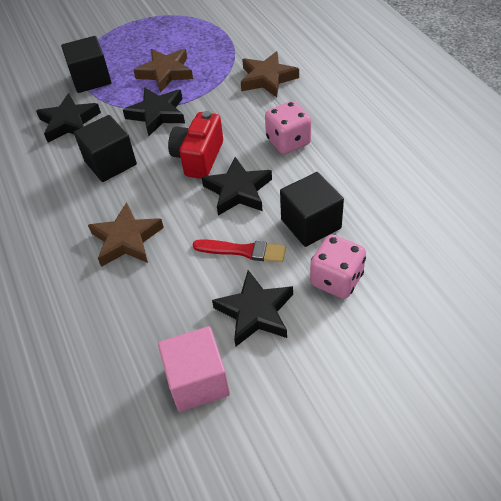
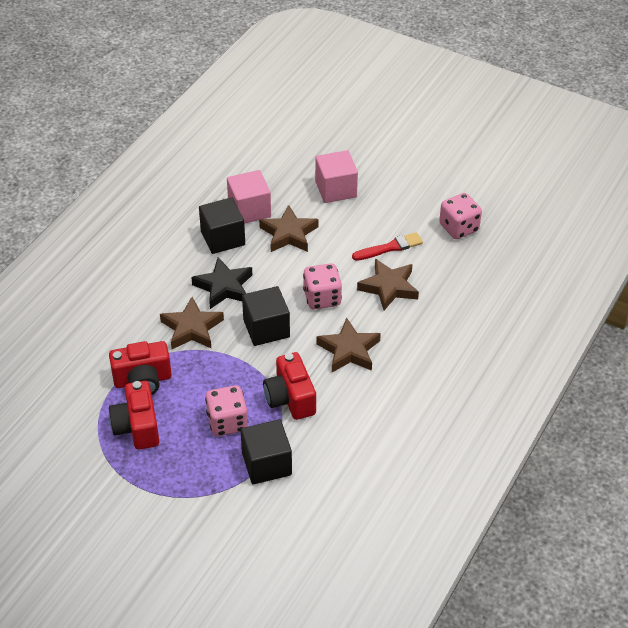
black star: [36,93,101,142] [123,87,185,136] [201,157,272,216] [212,270,293,346] = 4 -> [191,257,252,309] = 1
brown star: [88,202,164,267] [134,49,193,93] [241,51,299,97] = 3 -> [160,297,224,349] [259,205,319,252] [316,318,381,372] [357,259,419,310] = 4
pink cube: [158,326,230,412] = 1 -> [227,170,271,223] [315,150,358,203] = 2
pink dice: [265,101,311,154] [310,234,366,299] = 2 -> [205,385,248,436] [303,263,342,310] [439,193,482,239] = 3
red camera: [168,111,223,179] = 1 -> [109,341,172,395] [109,381,159,450] [263,352,316,420] = 3

